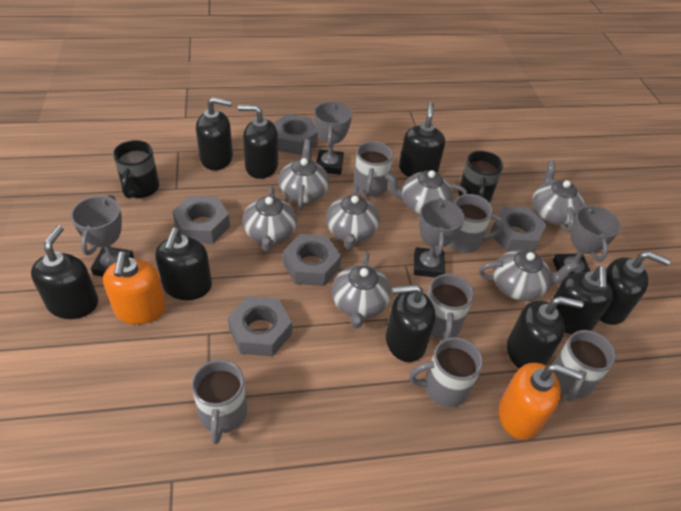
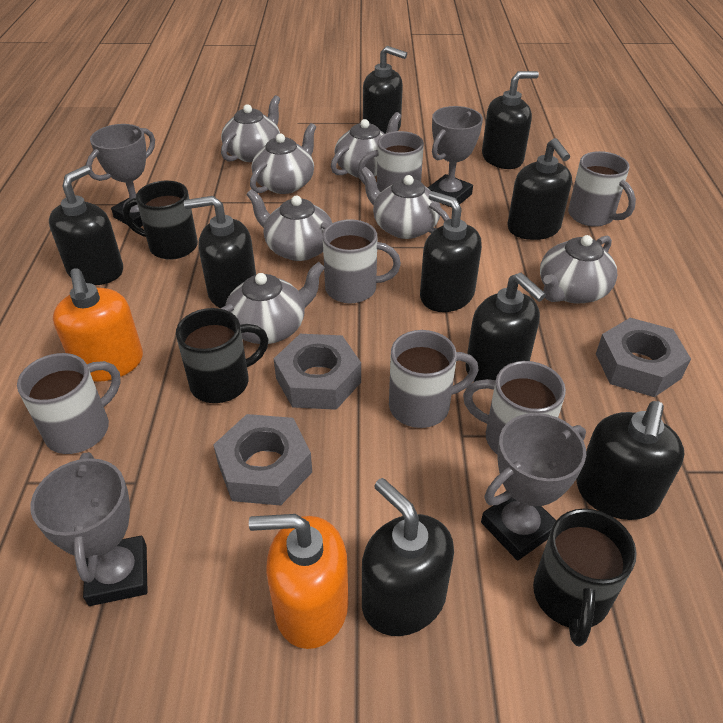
black mug: [113,140,159,198] [458,151,503,202] = 2 -> [123,181,198,260] [176,308,269,403] [533,509,637,647] = 3
grey nut: [172,196,230,244] [228,296,292,356] [273,114,318,155] [283,234,341,286] [490,206,547,252] = 5 -> [213,414,312,506] [274,334,361,410] [596,318,691,397] = 3

